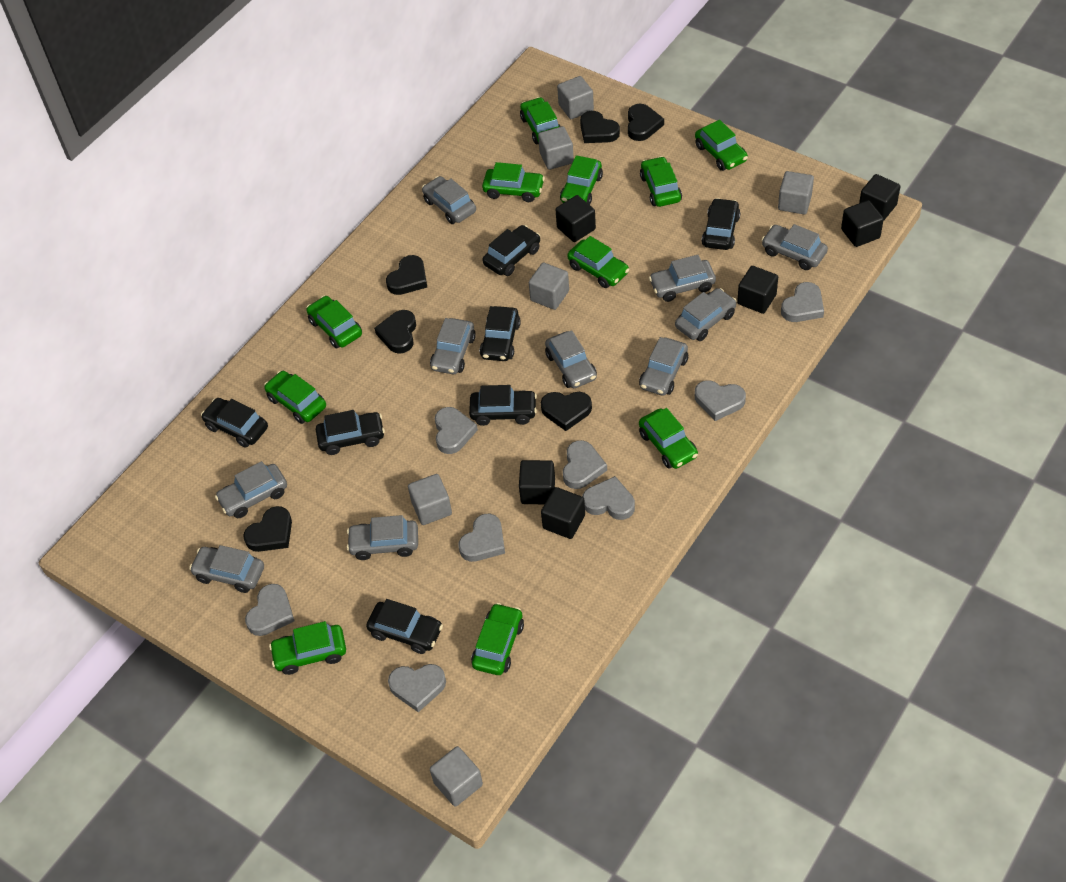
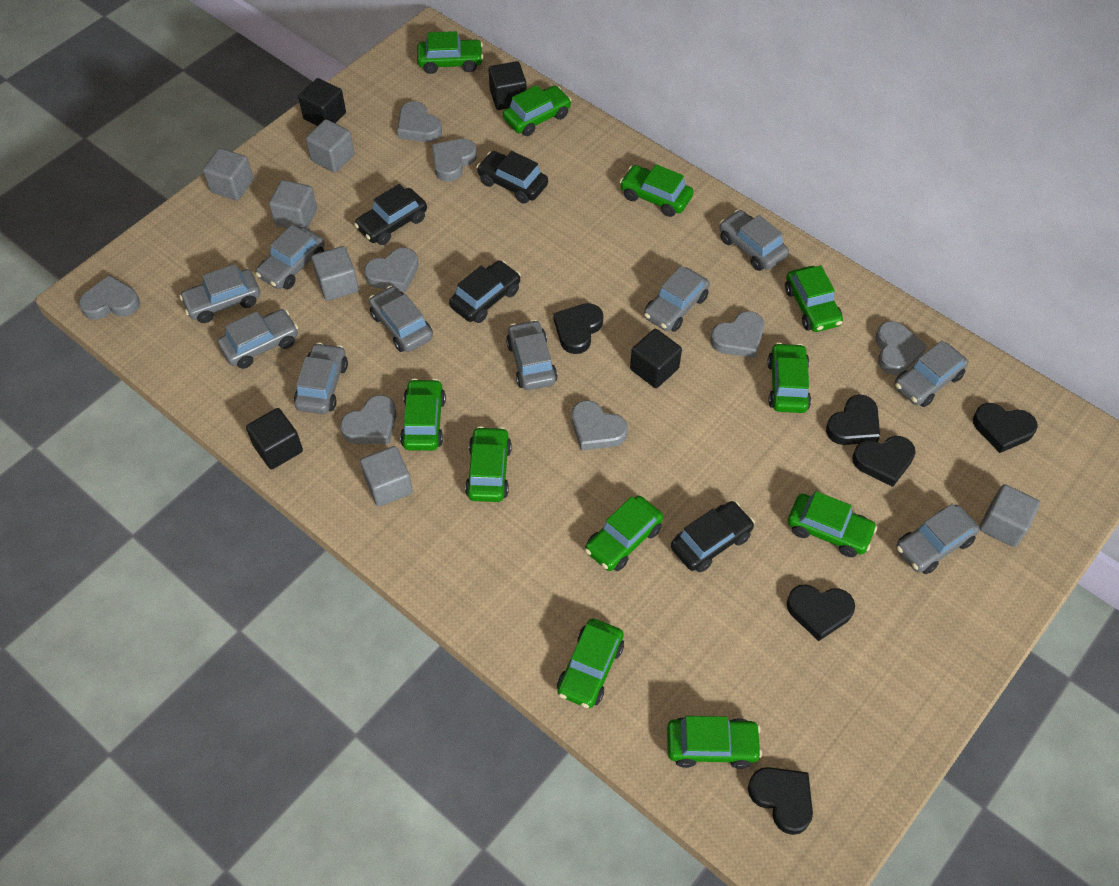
black car: [201,398,268,448] [316,410,385,455] [366,599,443,654] [469,385,537,426] [480,306,521,361] [482,225,540,276] [702,198,741,250] = 7 -> [354,184,427,245] [449,260,521,323] [477,151,548,204] [671,501,755,572] = 4
black cube: [519,460,555,504] [541,487,585,539] [556,195,596,242] [737,266,778,314] [841,200,884,247] [859,174,901,221] = 6 -> [246,408,303,469] [298,78,346,126] [489,61,527,110] [630,329,682,388] = 4

